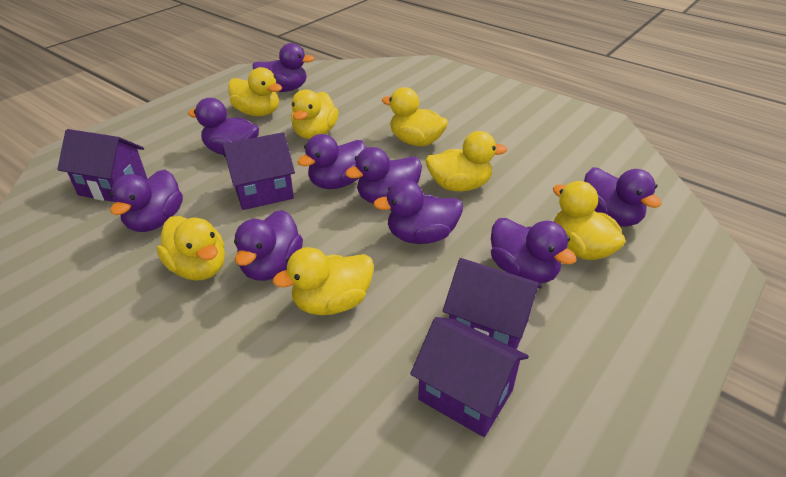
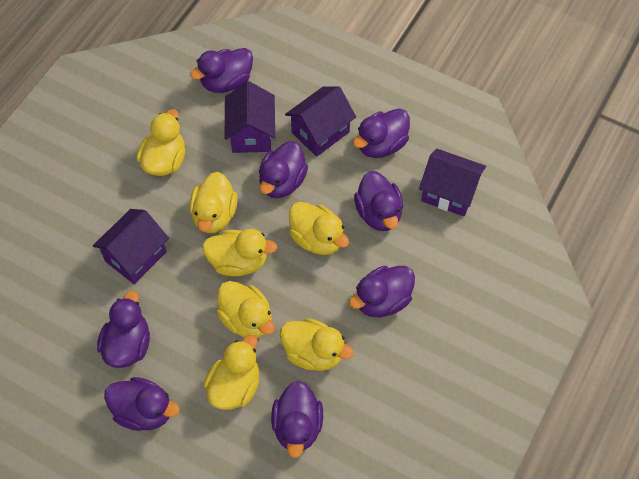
purple duck: [110,169,183,232] [188,98,259,155] [234,210,303,281] [252,43,314,92] [297,134,367,189] [345,147,422,204] [373,180,463,244] [491,218,577,283] [584,167,662,227] = 9 -> [97,291,150,368] [104,377,180,431] [190,48,253,93] [259,141,308,198] [271,381,323,458] [349,266,415,317] [353,109,410,158] [354,171,403,231] = 8

